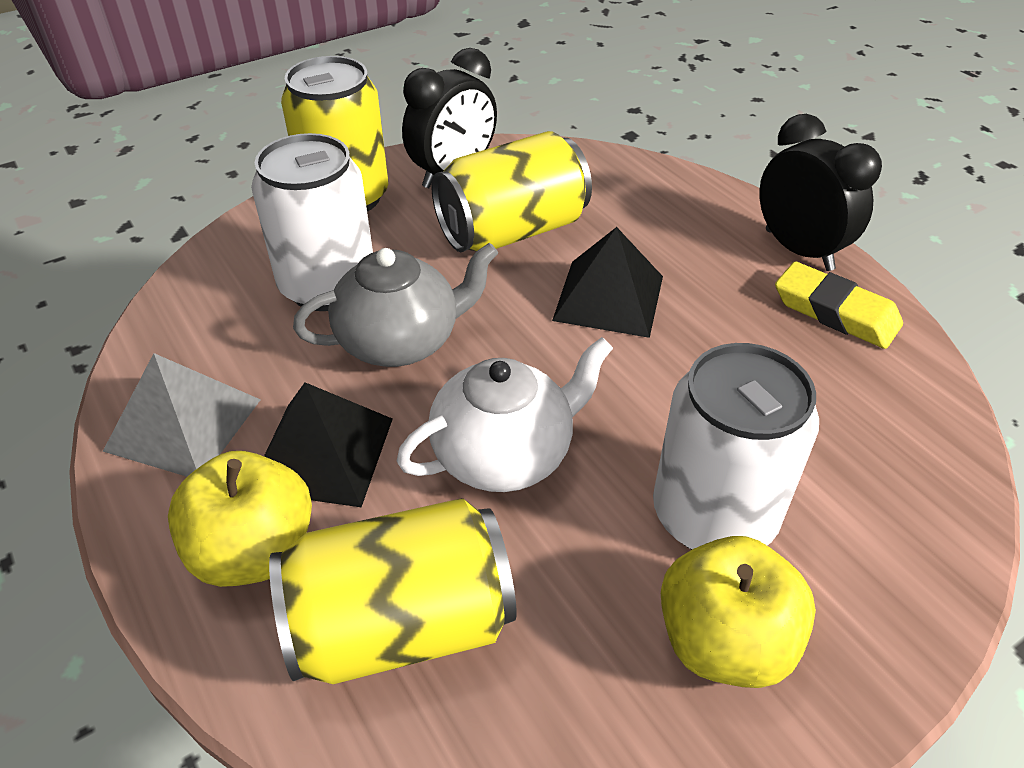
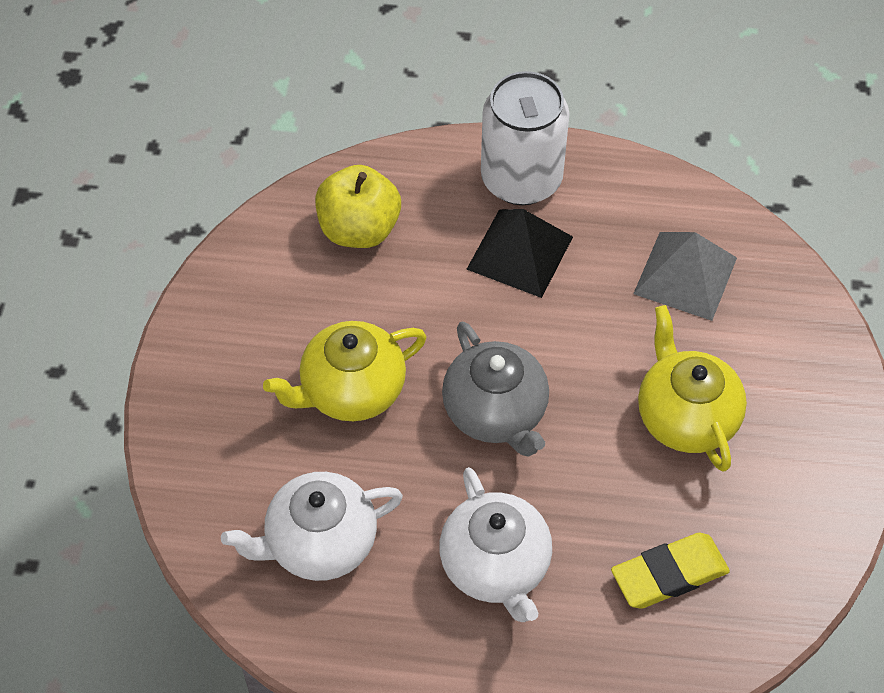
black clock: [402,48,497,188] [759,114,882,271] = 2 -> none = 0
black pyramid: [264,382,393,507] [552,227,663,338] = 2 -> [467,209,573,298] = 1
white can: [251,133,373,311] [653,343,819,550] = 2 -> [481,71,570,205] = 1
white teapot: [396,337,613,492] = 1 -> [221,472,403,581] [439,467,552,622] = 2
yellow apple: [168,451,312,587] [661,536,816,688] = 2 -> [315,165,401,248] = 1
yellow can: [269,498,517,684] [281,56,388,212] [432,131,592,252] = 3 -> none = 0
yellow teapot: none = 0 -> [263,321,427,421] [638,305,747,472] = 2

